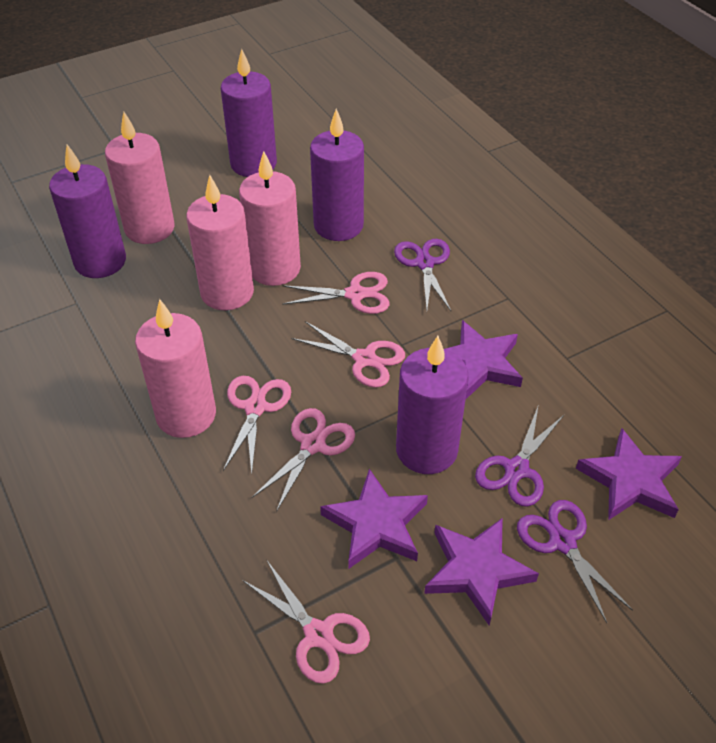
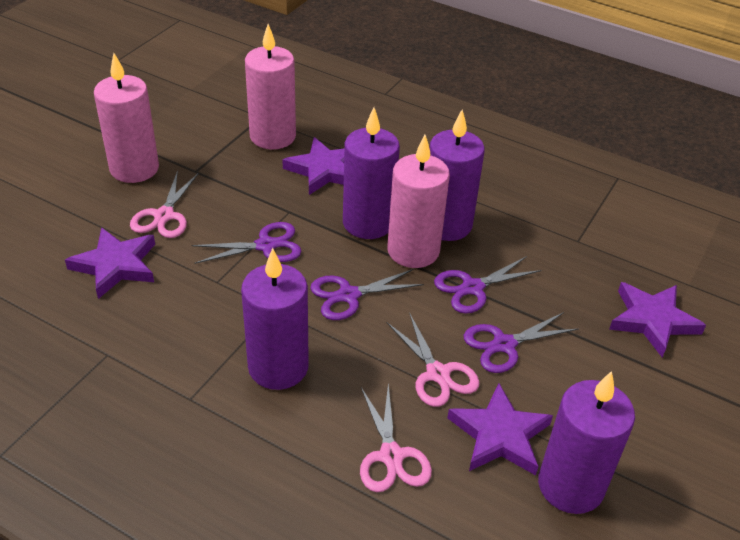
pink candle: [105,112,175,244] [135,299,216,438] [186,175,254,310] [239,151,301,286] = 4 -> [94,53,159,183] [245,24,296,149] [387,135,450,268] = 3
pink scissors: [223,376,291,474] [243,561,370,684] [252,408,355,512] [282,272,390,314] [292,321,405,388] = 5 -> [130,170,199,238] [360,383,432,492] [387,313,480,407] = 3
purple scissors: [394,239,451,311] [475,407,564,507] [517,500,633,623] = 3 -> [191,222,301,264] [310,269,424,320] [434,256,541,314] [464,312,579,373] = 4

